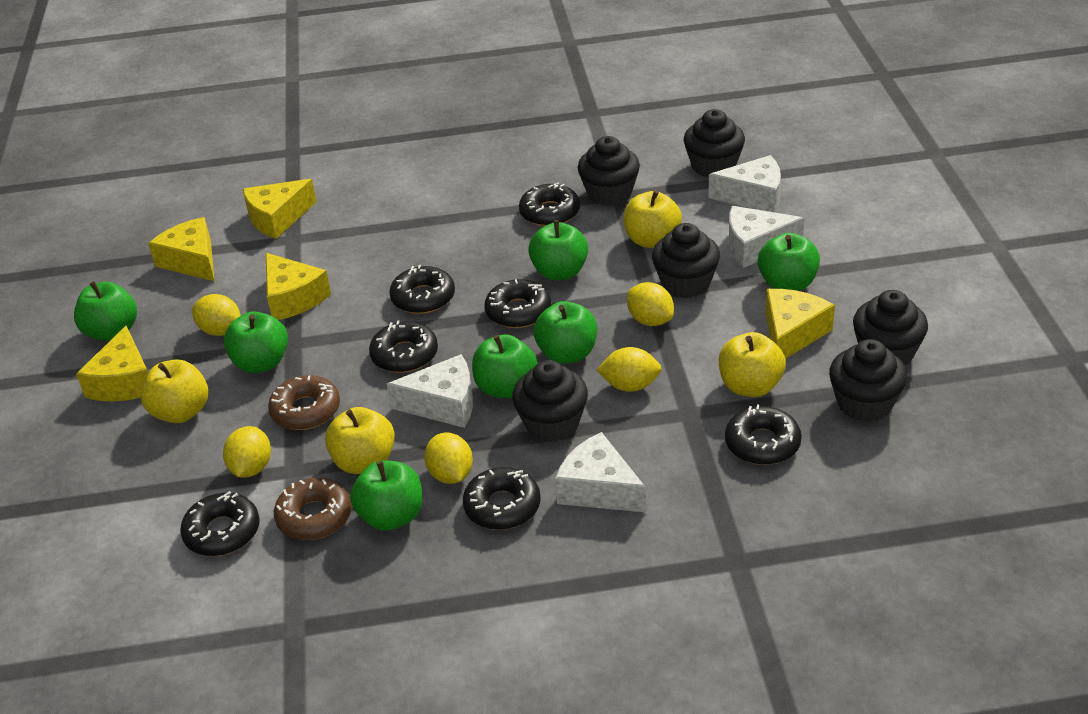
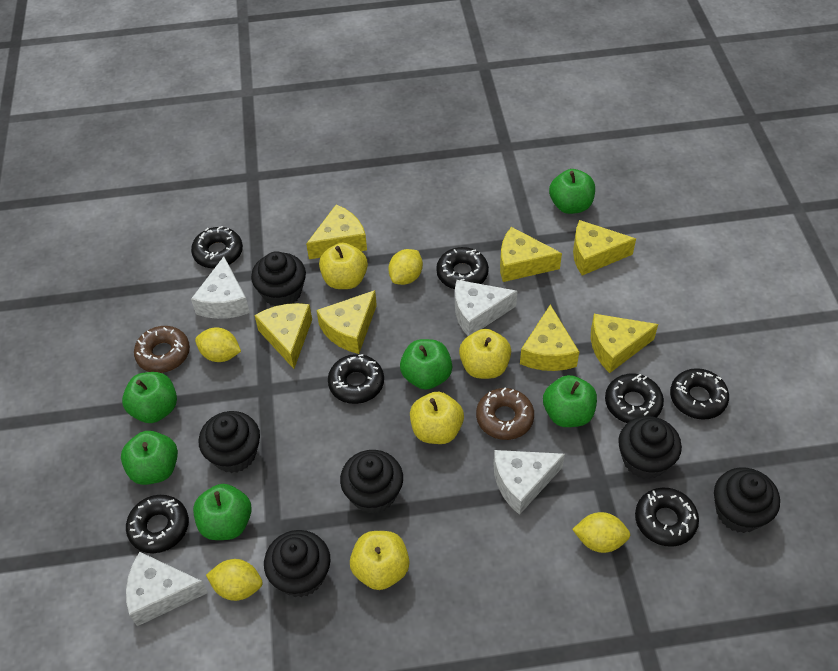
green apple: [74,281,137,341] [224,311,288,373] [350,460,422,531] [472,335,537,398] [528,220,588,280] [533,301,597,364] [758,233,820,291] = 7 -> [121,431,178,485] [122,372,177,423] [193,484,252,540] [400,339,452,390] [543,375,597,427] [549,169,595,214] = 6
yellow cheese: [76,326,148,401] [148,217,215,281] [243,179,317,239] [266,253,331,320] [766,289,835,359] = 5 -> [254,303,312,369] [306,204,367,259] [316,290,377,354] [500,227,562,282] [520,305,579,371] [573,220,636,276] [591,314,658,373] = 7
yellow lemon: [192,294,241,336] [223,426,271,478] [424,433,473,484] [597,347,662,392] [627,282,674,326] = 5 -> [195,327,241,362] [206,559,263,601] [388,249,423,285] [572,512,630,553] = 4

